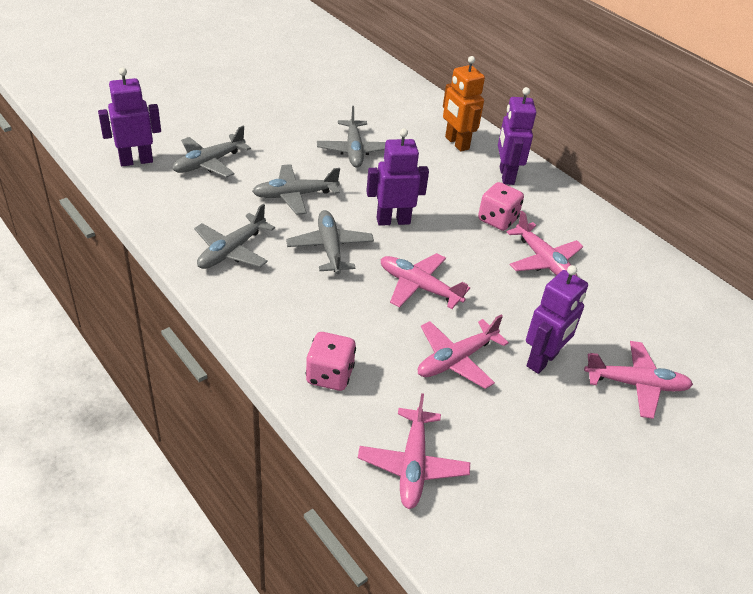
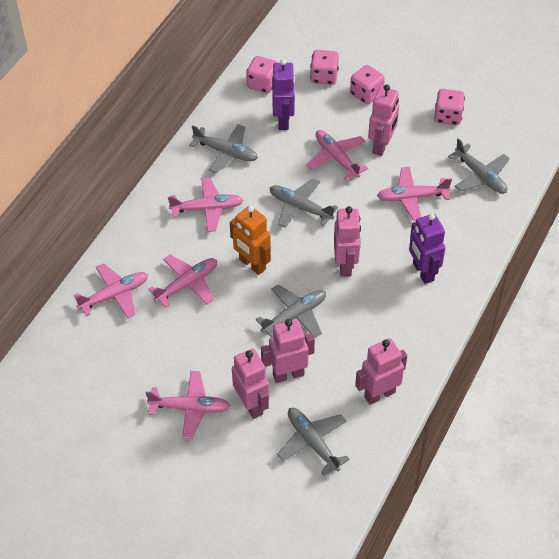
pink dice: [306,332,356,391] [478,182,524,231] = 2 -> [246,56,277,93] [310,50,339,85] [350,65,385,104] [434,89,465,125] = 4
pink plane: [358,393,470,509] [380,253,470,309] [418,314,509,389] [507,211,583,276] [584,341,693,419] = 5 -> [74,263,148,319] [146,371,230,439] [148,255,217,308] [168,177,243,232] [306,130,368,180] [377,167,452,221] = 6
pink robot: none = 0 -> [232,349,269,419] [261,319,315,383] [334,206,361,277] [355,338,407,405] [368,84,399,156] = 5
purple robot: [98,68,161,166] [366,128,429,226] [498,87,536,185] [526,265,588,374] = 4 -> [272,59,295,130] [409,213,445,284] = 2

